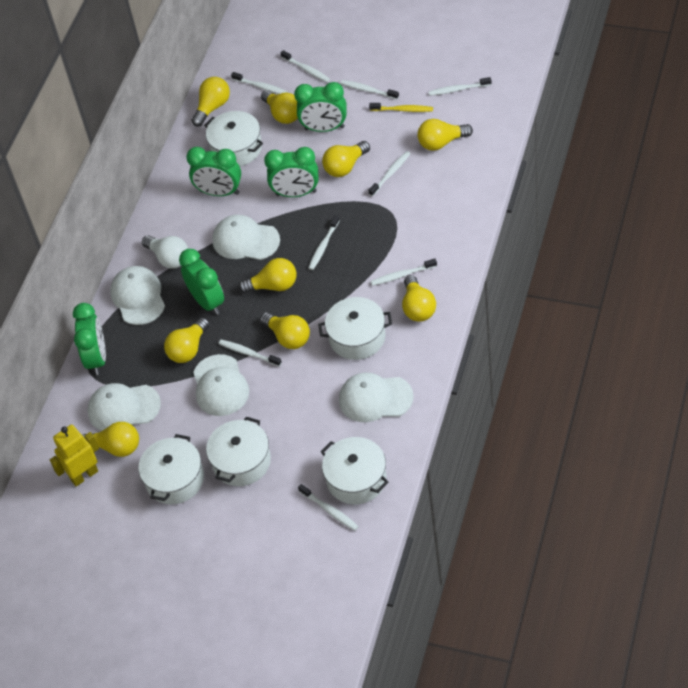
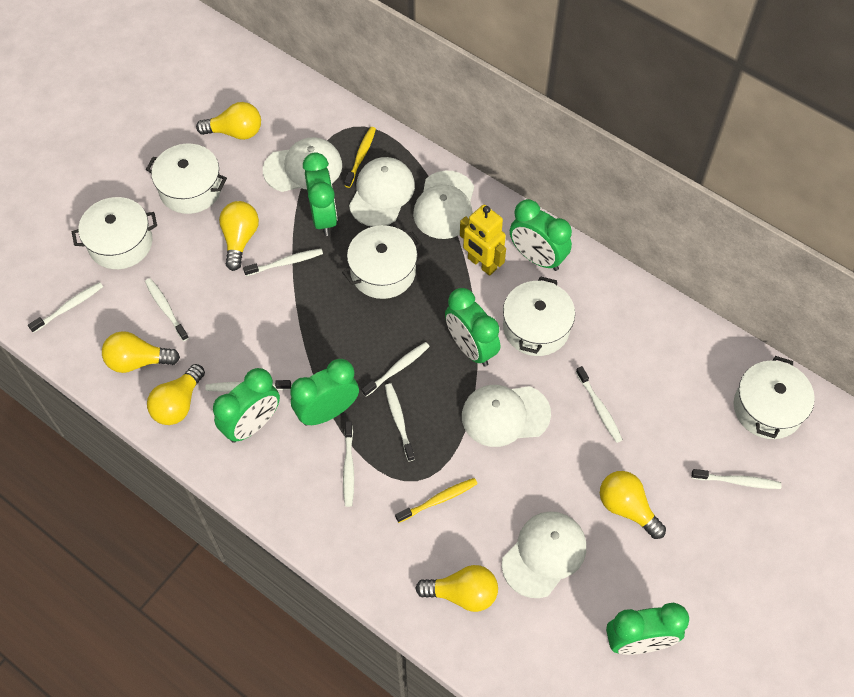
green clock: [73,303,106,375] [179,249,224,315] [186,147,241,196] [264,147,319,197] [294,82,347,132] = 5 -> [213,368,280,443] [290,359,359,426] [303,152,337,236] [445,288,500,367] [510,199,572,271] [606,602,689,655] = 6
white light bulb: [142,235,188,269] = 1 -> none = 0
yellow light bulb: [82,422,139,457] [164,317,209,363] [191,77,230,127] [239,258,296,294] [260,312,310,349] [261,90,298,124] [322,141,370,177] [402,275,436,322] [418,119,473,151] = 9 -> [102,331,180,373] [147,364,205,425] [196,102,261,140] [219,201,259,271] [415,565,498,612] [600,471,666,539] = 6
yellow toothbrush: [369,103,433,112] = 1 -> [344,127,376,188] [395,478,478,523] = 2

